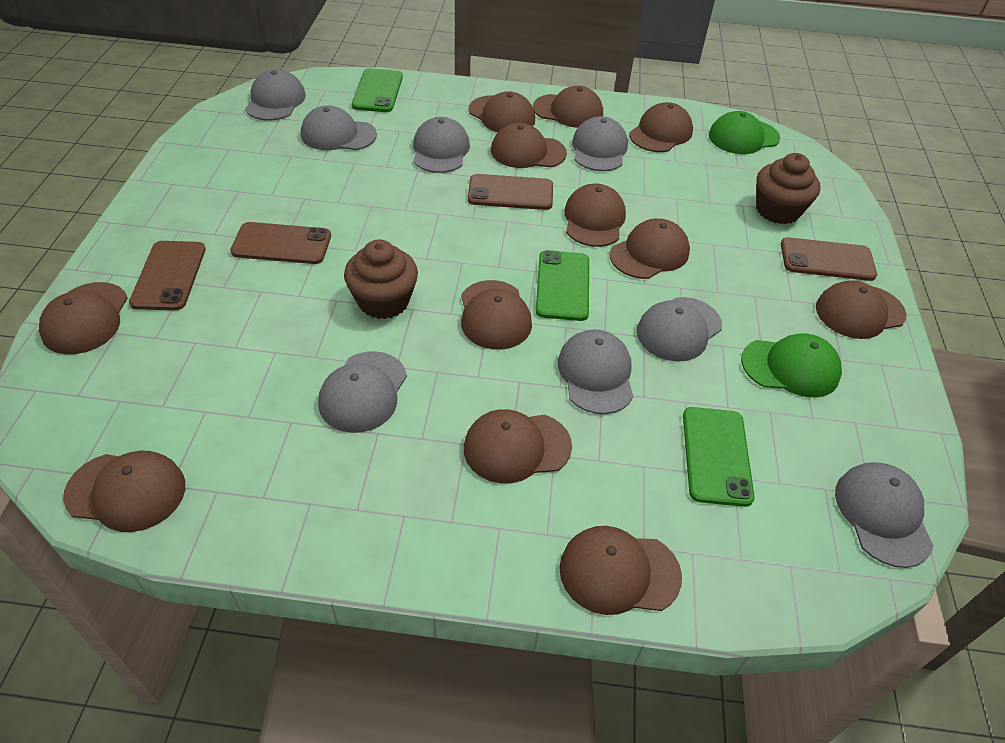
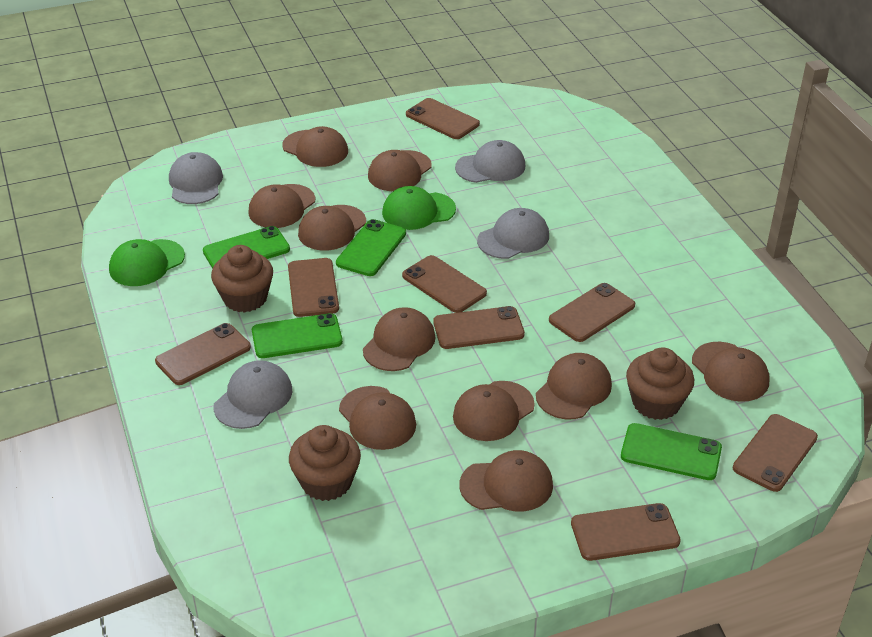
brown cap: [39,282,128,354] [63,451,185,532] [461,280,532,350] [464,409,572,483] [468,91,535,133] [491,123,567,168] [533,86,603,128] [559,526,682,615] [564,184,626,247] [610,218,690,279] [629,102,693,152] [816,280,906,339] = 12 -> [248,184,315,228] [282,126,348,167] [298,205,366,251] [339,386,416,450] [363,307,436,371] [368,150,432,191] [453,381,535,441] [459,450,553,512] [536,353,612,420] [692,342,769,402] = 10
brown cupcake: [344,239,418,319] [756,153,821,224] = 2 -> [211,245,273,313] [289,425,361,501] [626,347,694,420] = 3
brown phone: [129,241,206,310] [230,222,331,264] [468,174,553,210] [781,237,877,281] = 4 -> [155,323,251,385] [288,258,339,317] [402,255,487,313] [406,98,480,139] [433,306,525,349] [549,283,635,342] [571,503,681,561] [733,414,818,492] = 8
green phone: [352,68,403,112] [536,250,589,321] [683,407,755,507] = 3 -> [203,226,290,269] [252,313,343,358] [336,219,406,276] [621,423,722,480] = 4
grey cap: [245,69,306,121] [301,105,377,150] [318,351,407,433] [413,117,470,173] [558,329,634,414] [572,116,628,171] [637,297,722,362] [835,462,934,568] = 8 -> [169,152,223,204] [213,360,292,429] [455,140,525,183] [477,208,549,259] = 4

